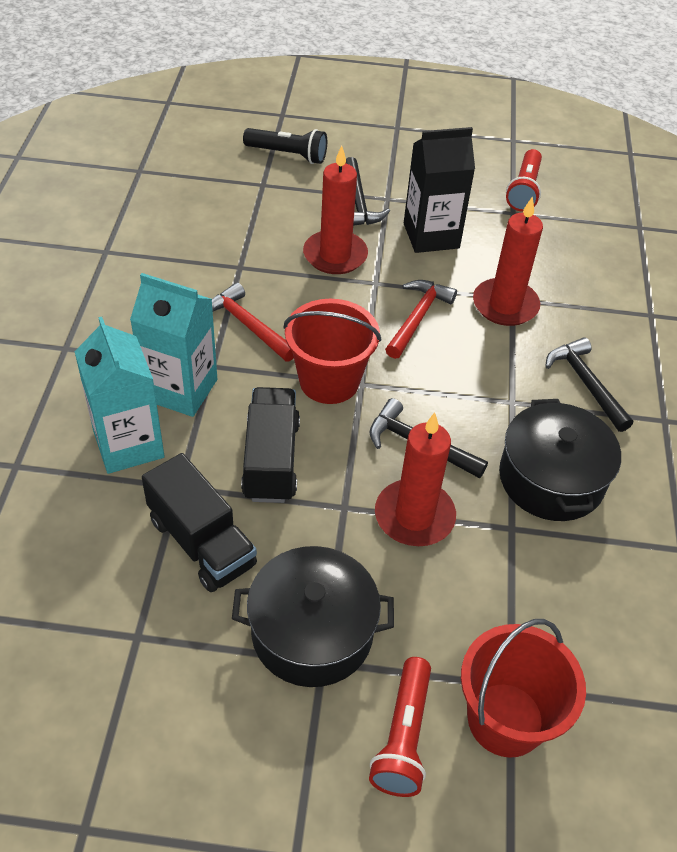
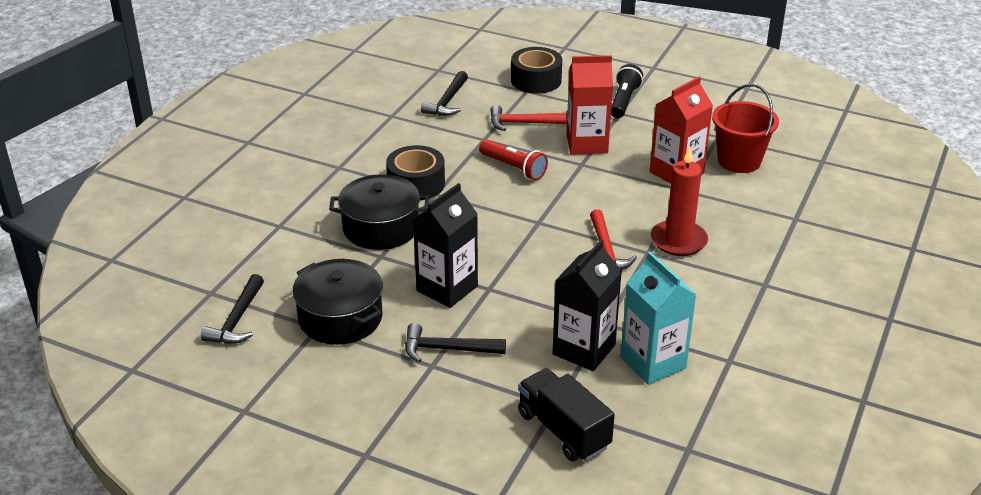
black carton: [404,127,475,253] = 1 -> [413,183,478,308] [552,240,622,371] = 2
black tape: none = 0 -> [386,145,445,199] [511,47,562,94] = 2
black truck: [142,453,257,592] [241,387,300,503] = 2 -> [518,368,615,461] = 1
red bucket: [283,299,381,404] [461,619,586,758] = 2 -> [712,84,779,173] = 1
red candle: [303,146,368,274] [375,413,456,546] [473,196,543,326] = 3 -> [651,147,708,256] = 1
red carton: none = 0 -> [567,55,613,155] [650,77,713,184] = 2
red flashlight: [369,657,431,797] [506,149,542,212] = 2 -> [479,140,548,180] = 1
turquoise carton: [74,317,165,474] [130,273,217,417] = 2 -> [621,252,697,385] = 1

